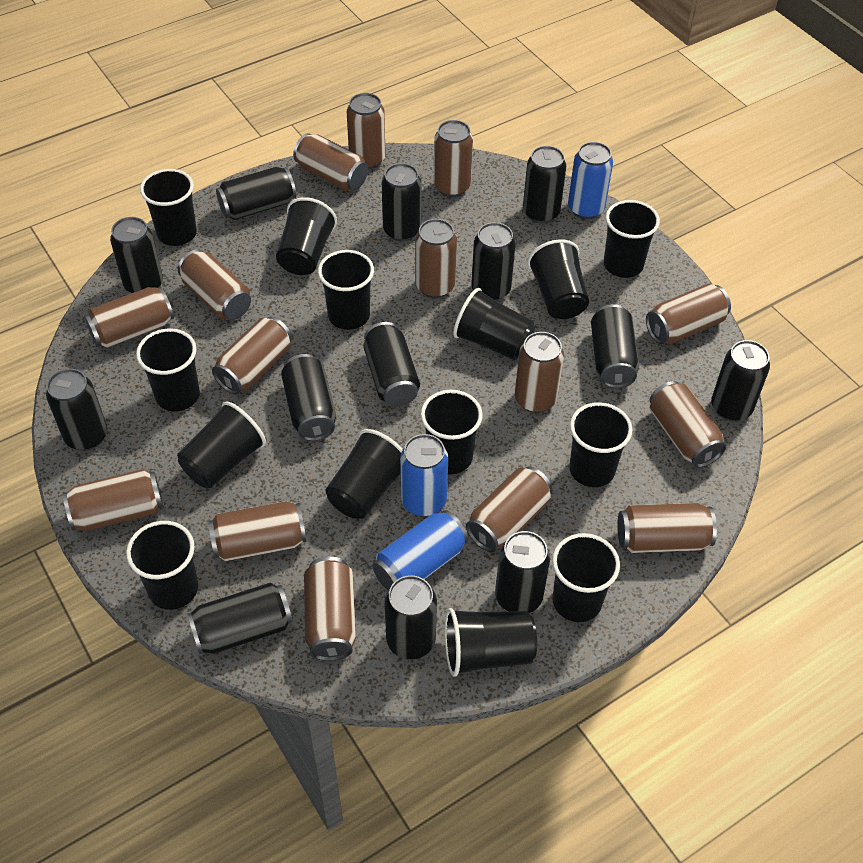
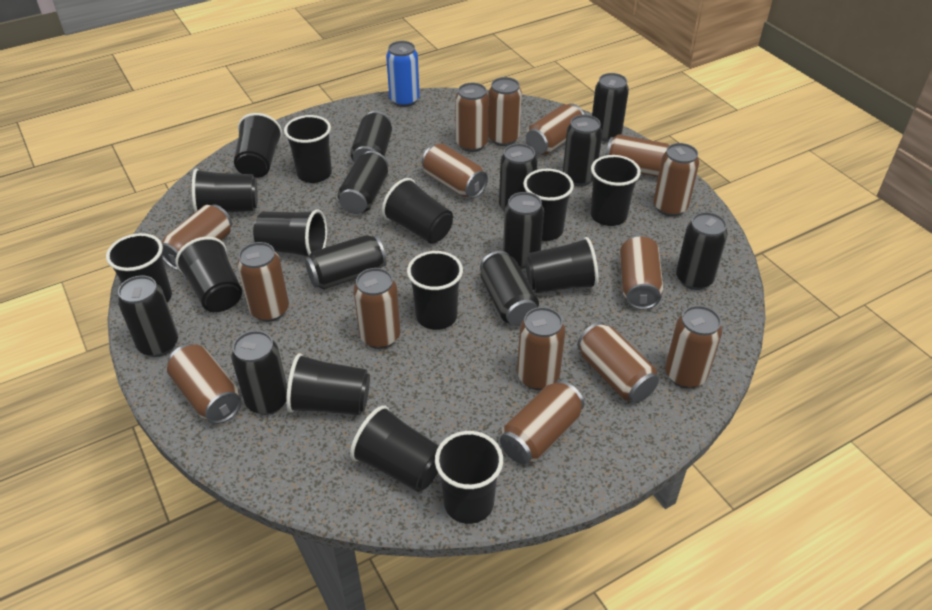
black can: [46,368,107,451] [110,217,163,293] [187,583,293,654] [216,167,296,220] [281,354,336,441] [363,322,420,406] [382,163,422,241] [385,575,437,659] [471,222,516,301] [495,531,550,613] [523,146,566,223] [591,304,639,388] [711,340,770,421] = 13 -> [118,276,178,357] [231,331,287,415] [305,235,387,289] [338,151,388,214] [350,111,392,163] [480,251,539,326] [499,143,538,212] [503,192,544,269] [563,115,602,186] [592,73,629,142] [676,212,728,290] = 11
blue can: [372,510,468,591] [400,434,448,517] [568,142,613,219] = 3 -> [386,41,420,107] = 1

